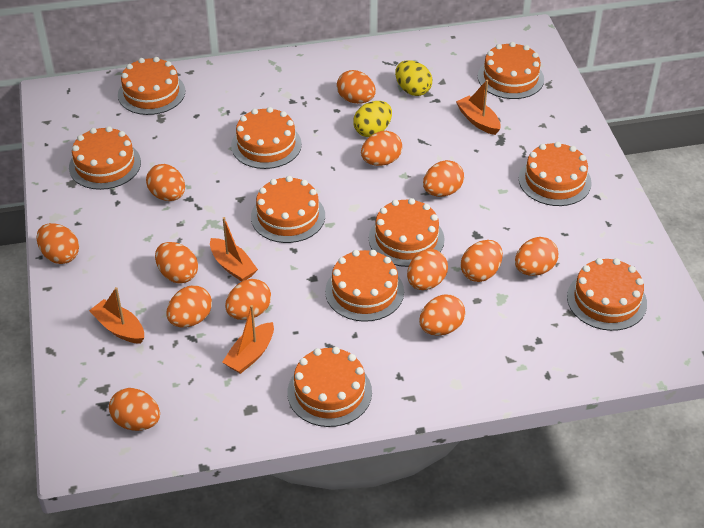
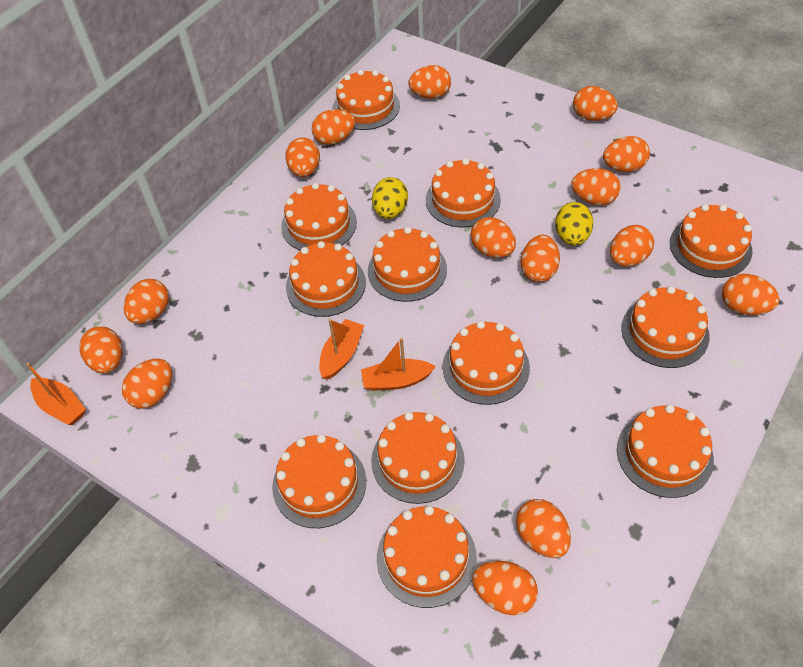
orange boat: [89,287,144,344] [210,217,258,282] [222,305,274,374] [456,80,501,135] = 4 -> [26,363,86,425] [319,319,364,380] [361,338,436,391] = 3
orange cake: [69,126,141,190] [118,57,185,115] [231,107,302,169] [251,176,325,243] [287,347,372,427] [325,250,404,322] [369,198,445,267] [478,42,544,99] [519,142,592,206] [567,258,647,331] = 10 -> [272,434,366,528] [281,183,357,251] [286,241,366,317] [333,70,400,130] [368,227,447,302] [371,412,465,504] [377,506,477,608] [426,158,501,228] [442,321,530,405] [617,404,714,498] [621,286,709,368] [670,204,752,278] = 12
orange egg: [36,223,79,264] [109,388,160,431] [146,164,185,201] [155,242,198,283] [167,285,212,327] [225,279,271,320] [337,70,376,104] [361,131,402,166] [407,249,448,290] [419,294,465,335] [423,160,464,197] [461,240,503,282] [515,237,559,276] = 13 -> [79,326,123,373] [122,359,172,409] [124,279,169,324] [285,137,320,177] [312,109,355,145] [408,65,451,99] [471,217,516,258] [472,561,538,615] [516,499,571,558] [521,235,560,282] [571,168,621,205] [573,86,618,121] [603,136,650,172] [610,225,654,267] [722,274,779,315] = 15

